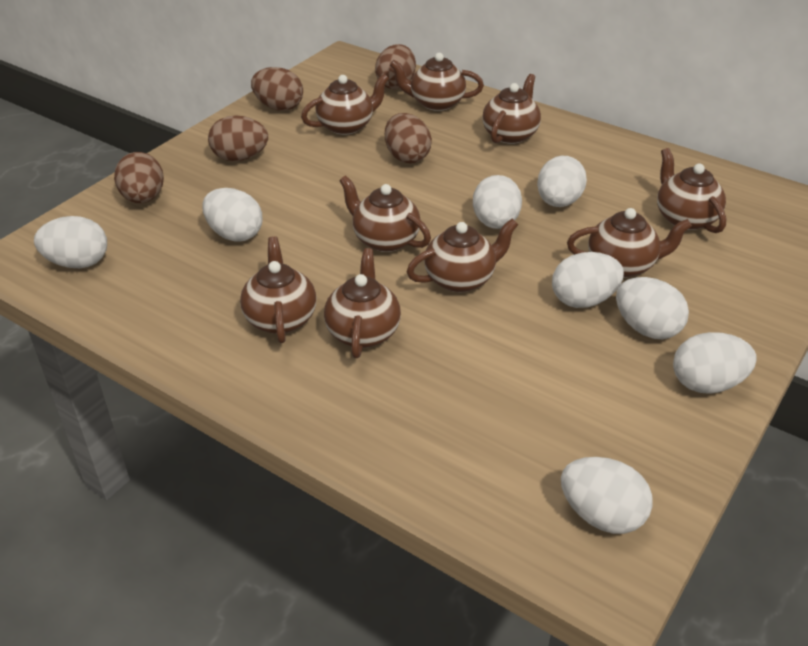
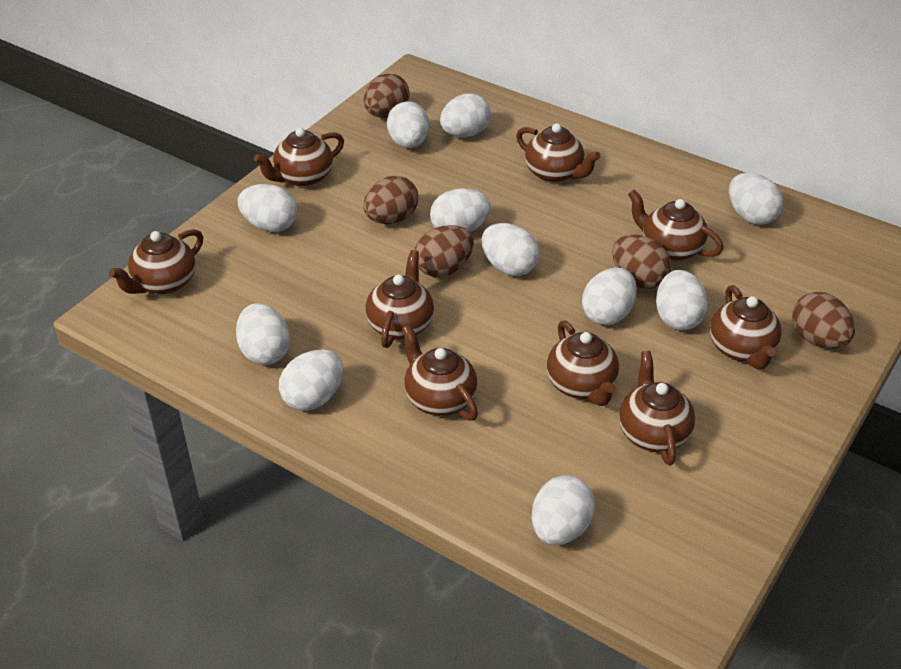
white egg: [34,216,107,268] [202,188,263,242] [473,175,522,229] [537,156,587,207] [552,252,624,308] [561,457,653,534] [616,277,689,339] [673,332,757,394] = 8 -> [236,303,290,365] [238,184,297,232] [279,349,343,411] [387,101,430,148] [430,188,491,232] [440,94,491,137] [481,223,540,276] [532,475,595,545] [582,267,637,325] [656,270,708,330] [729,173,783,225] = 11

